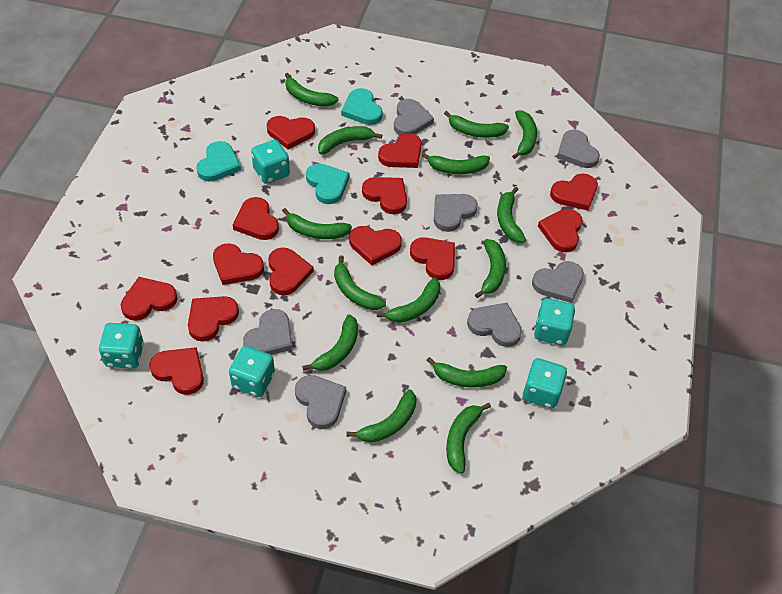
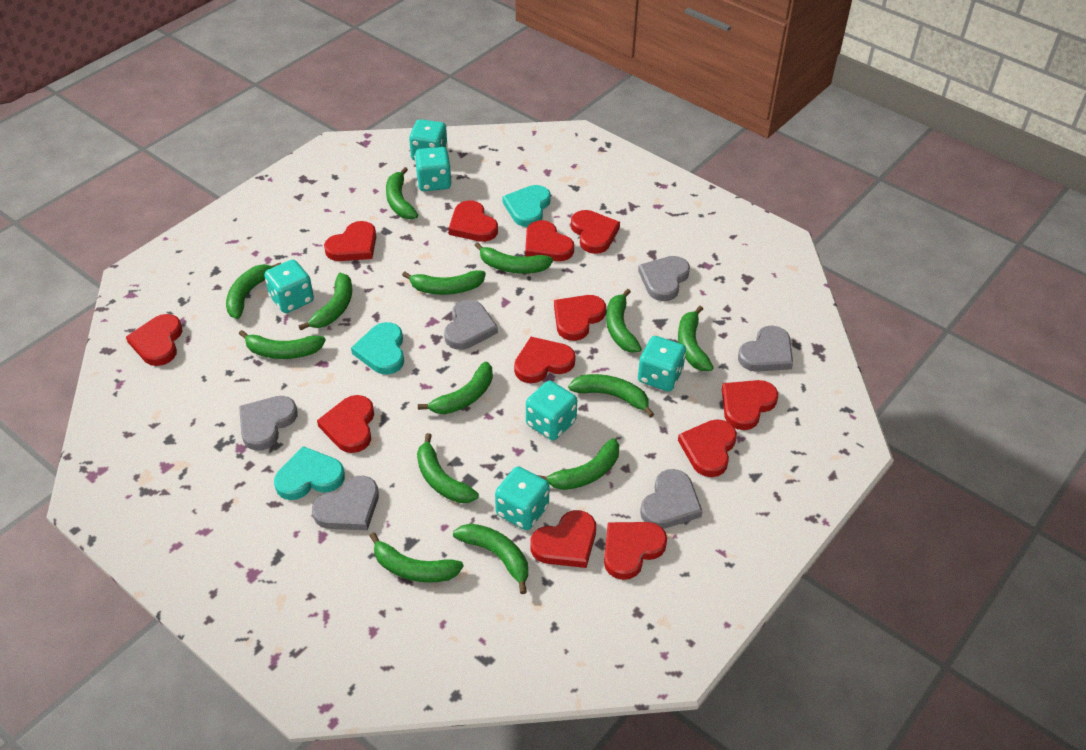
grey heart: [243,309,293,355] [295,375,346,429] [394,99,434,135] [434,194,478,232] [467,303,522,347] [532,261,584,303] [557,130,600,168] = 7 -> [239,396,297,451] [312,476,379,530] [444,300,498,350] [638,256,690,301] [640,469,703,529] [738,325,793,372] = 6
red heart: [121,277,178,321] [149,347,204,395] [188,296,239,342] [213,243,264,285] [233,197,279,240] [267,116,315,149] [268,247,314,295] [349,226,402,265] [362,177,407,214] [378,133,422,168] [410,237,455,280] [538,209,583,253] [550,173,598,211] = 13 -> [126,314,182,366] [317,395,374,453] [324,221,376,261] [449,200,498,242] [514,337,576,383] [525,220,574,261] [530,510,596,568] [554,295,606,341] [571,210,620,254] [604,522,667,580] [678,419,737,477] [722,380,778,430] = 12
turquoise dice: [99,323,144,369] [229,346,275,397] [251,140,290,184] [523,358,567,409] [534,298,575,345] = 5 -> [264,259,314,313] [409,119,448,160] [415,147,452,191] [495,467,550,530] [526,381,577,440] [638,336,686,392] = 6

